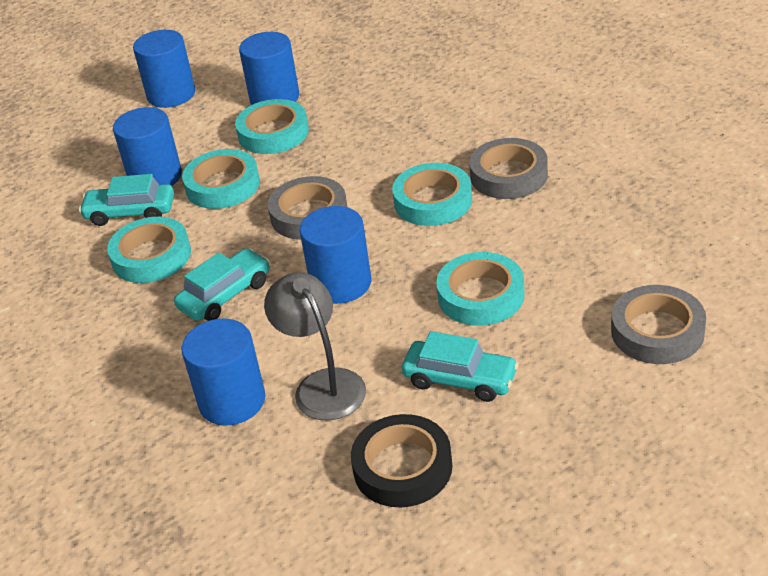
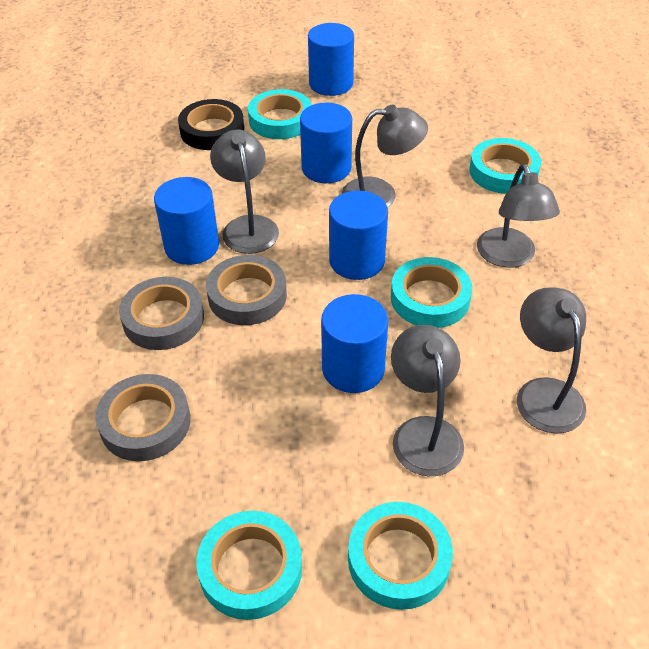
grey lamp: [264,272,366,420] = 1 -> [210,129,279,254] [342,105,428,207] [391,325,464,476] [477,164,560,268] [517,287,586,434] = 5
turquoise car: [79,174,174,226] [174,248,270,321] [402,331,519,402] = 3 -> none = 0

